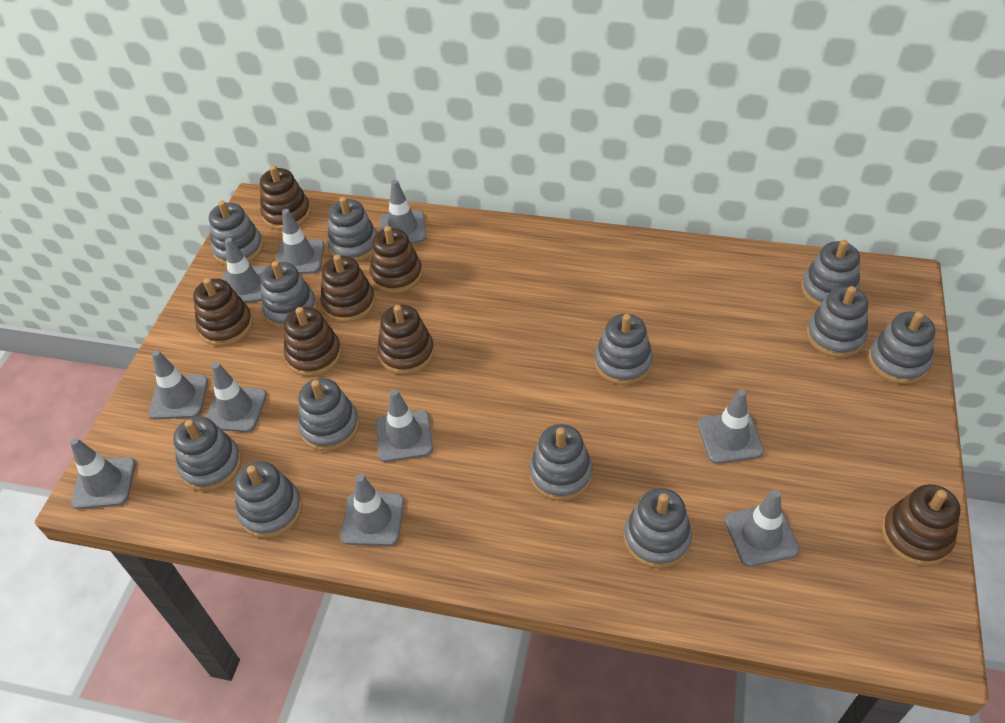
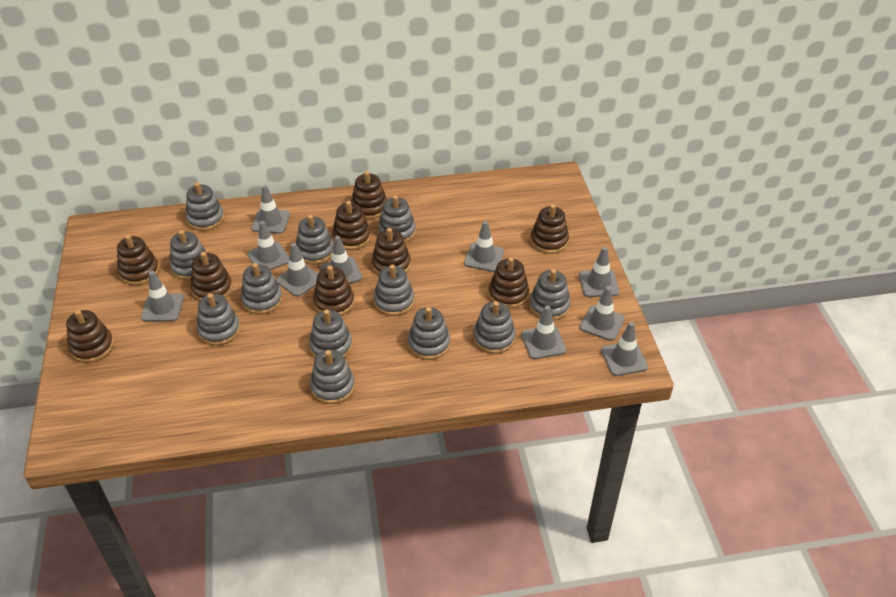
brown stacking toy: [193,278,253,346] [260,165,311,230] [284,307,342,376] [320,255,375,323] [369,226,423,293] [377,305,434,374] [881,484,960,566] = 7 -> [66,310,114,363] [117,235,159,285] [191,252,233,301] [313,266,355,316] [332,201,371,250] [351,171,387,219] [372,228,411,275] [488,257,529,309] [530,204,569,254] = 9

